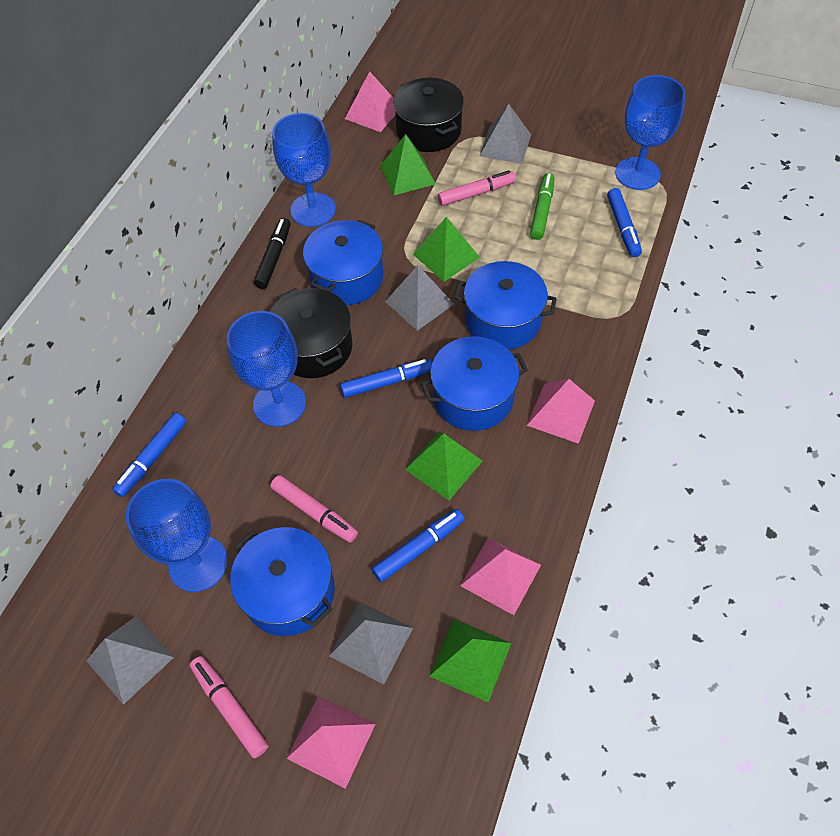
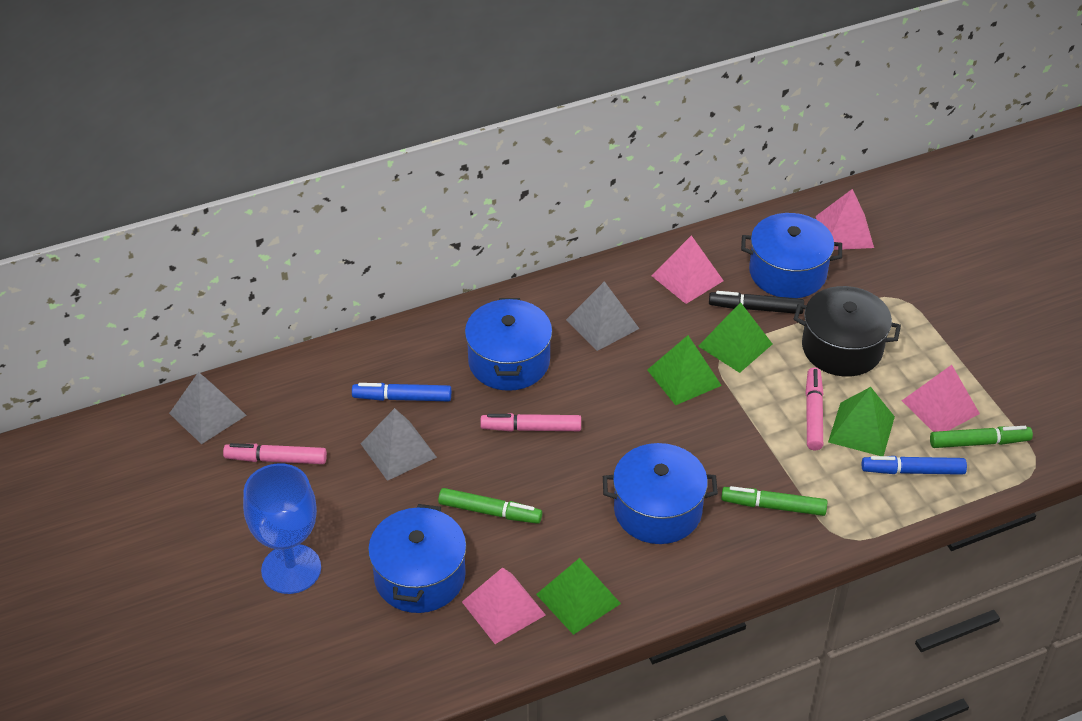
black pot: [269,288,352,378] [393,78,464,152] = 2 -> [794,286,901,377] = 1
blue goblet: [126,479,228,592] [227,311,306,427] [272,113,336,227] [615,75,686,190] = 4 -> [243,463,321,594] = 1
blue marker: [112,413,187,497] [340,359,432,398] [372,509,464,582] [607,188,642,257] = 4 -> [352,383,451,401] [862,456,967,475] = 2
green marker: [530,173,555,240] = 1 -> [438,488,542,524] [721,486,827,516] [930,426,1033,448] = 3
grey pyramid: [86,616,174,705] [329,602,413,684] [385,265,454,331] [480,104,531,164] = 4 -> [169,372,247,444] [361,408,437,481] [566,281,639,351] = 3

